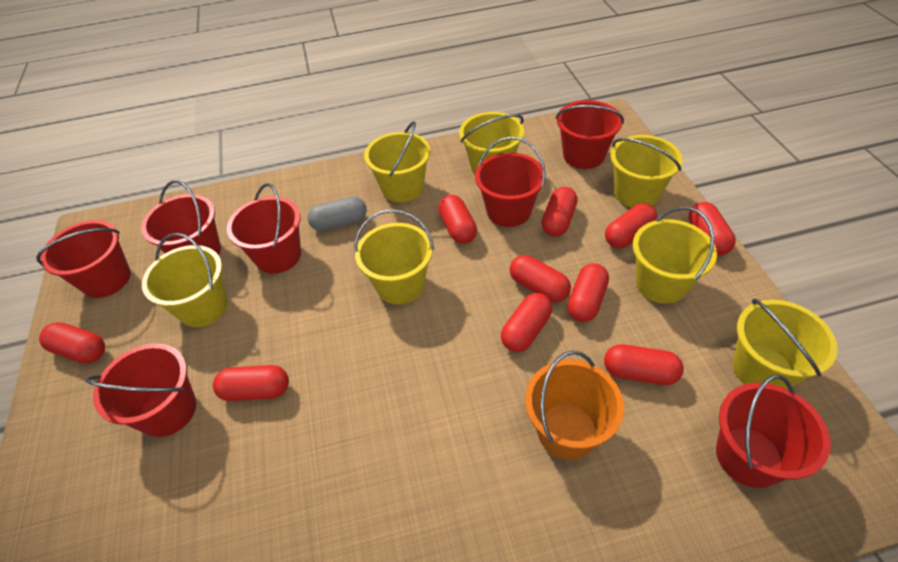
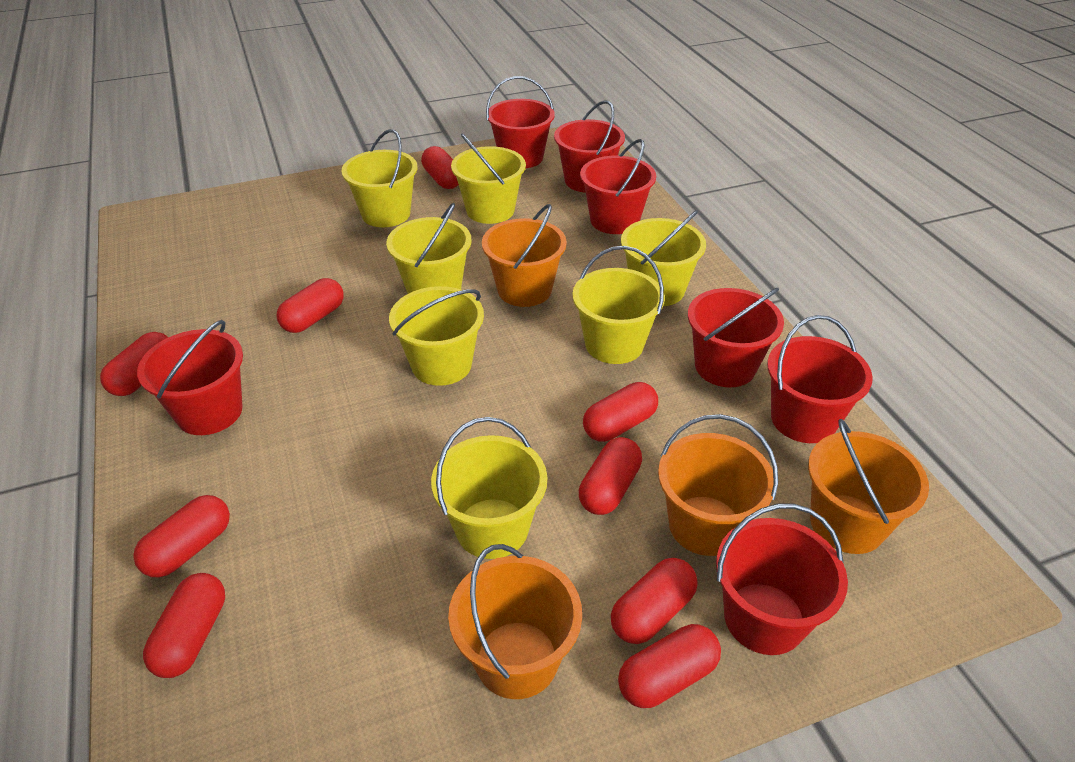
grey capsule: [307,196,367,231] = 1 -> none = 0
orange bucket: [525,351,624,460] = 1 -> [448,544,582,699] [482,204,567,307] [658,414,778,556] [808,419,929,554] = 4
red capsule: [39,322,105,364] [213,365,289,401] [438,195,477,244] [501,293,552,352] [510,255,571,302] [541,187,578,237] [567,263,609,322] [604,344,684,385] [605,203,657,248] [689,202,736,255] = 10 -> [100,332,168,396] [133,495,230,577] [143,573,225,678] [276,278,344,333] [421,146,459,189] [579,437,642,515] [583,382,658,442] [611,558,698,644] [618,624,721,708] = 9

